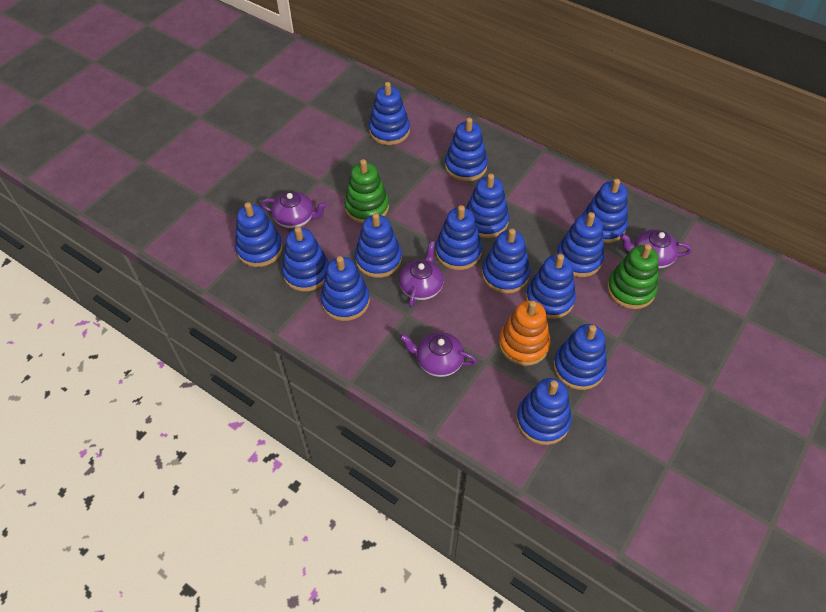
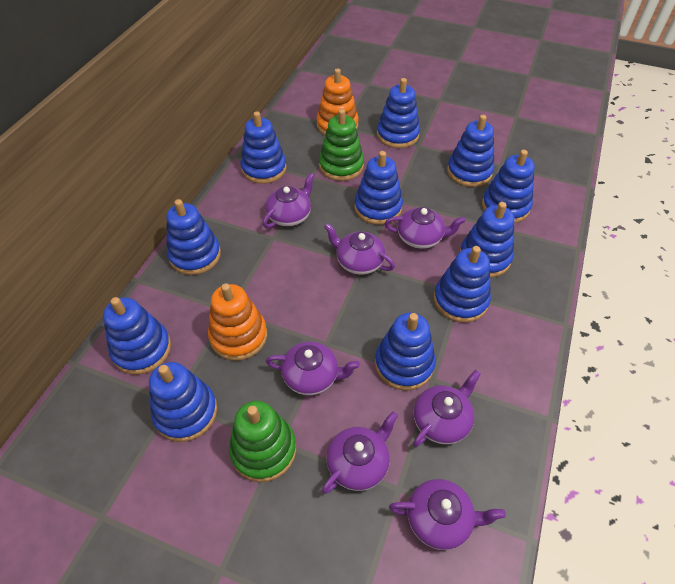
blue stacking toy: [235,202,283,267] [282,227,329,292] [321,256,370,321] [355,213,402,278] [369,82,410,145] [435,205,482,270] [445,118,488,182] [466,174,509,238] [482,229,530,294] [516,378,572,445] [526,254,576,319] [553,324,607,390] [556,212,604,277] [582,179,628,244] = 14 -> [103,297,171,375] [149,362,217,442] [166,199,221,275] [240,111,287,184] [354,151,403,225] [375,313,436,390] [377,78,420,148] [434,246,491,323] [447,115,494,187] [460,202,515,278] [482,150,535,223] = 11
orange stacking toy: [499,300,551,366] = 1 -> [208,283,267,361] [316,68,359,136] = 2
purple teapot: [261,191,327,229] [399,241,444,308] [400,332,477,377] [620,230,691,269] = 4 -> [263,173,315,228] [266,341,360,395] [322,411,398,494] [324,223,395,275] [385,207,466,249] [389,479,506,550] [413,370,481,447] = 7

